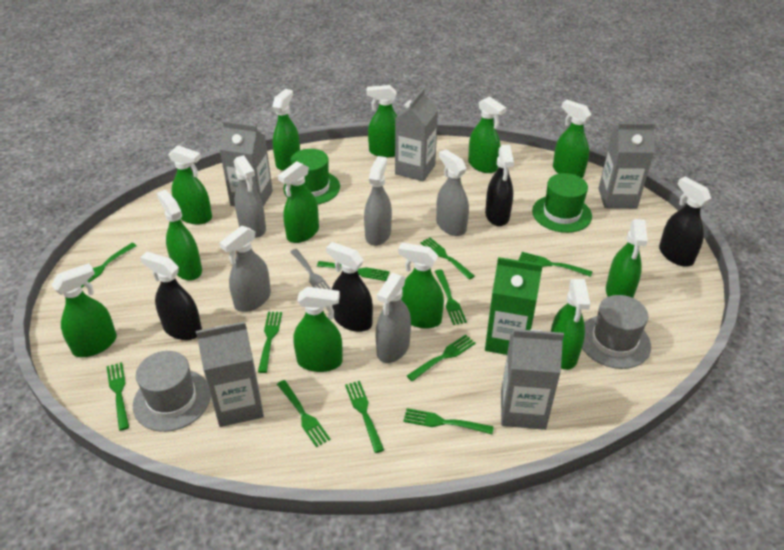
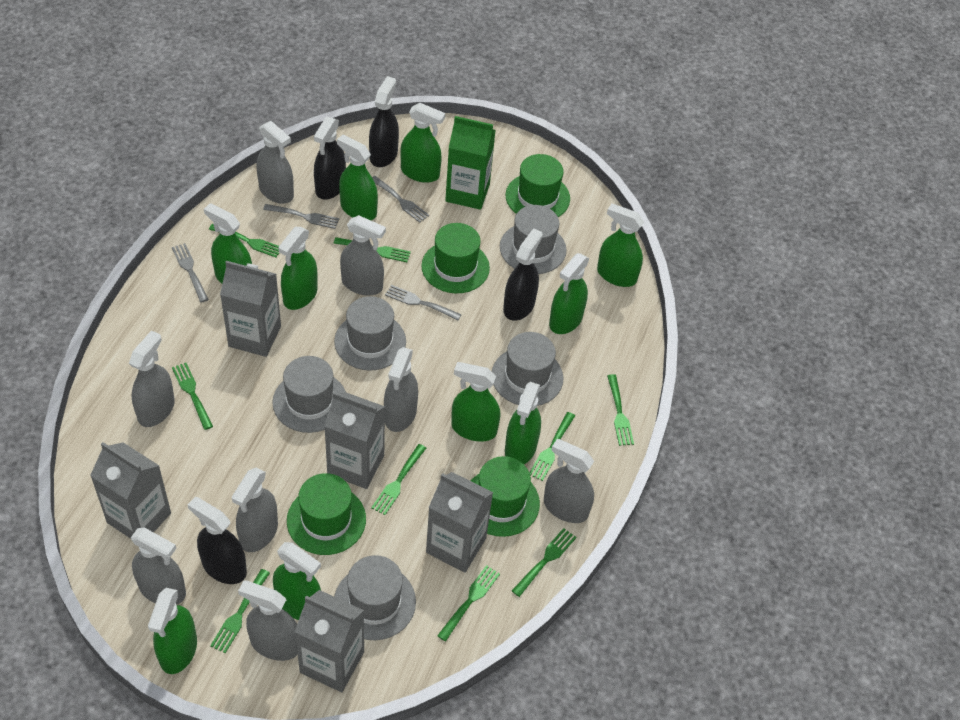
green fork: [81,243,137,288] [106,362,129,431] [258,312,282,373] [277,380,331,447] [317,261,390,281] [345,381,384,453] [403,408,494,434] [407,335,476,381] [420,237,475,280] [435,269,467,325] [519,252,593,277] = 11 -> [172,363,213,430] [209,224,279,257] [210,569,270,653] [334,237,411,262] [371,444,426,515] [437,565,500,641] [512,528,577,597] [530,412,575,481] [607,374,634,446] = 9
green hat: [283,149,340,205] [532,173,592,233] = 2 -> [287,473,366,555] [421,223,490,293] [471,456,540,537] [505,154,570,217] = 4
green spray bottle: [51,263,117,357] [157,190,202,281] [168,145,212,224] [272,89,300,171] [278,161,319,243] [293,287,343,372] [367,85,397,157] [398,243,444,329] [468,96,507,173] [551,279,590,370] [553,100,591,178] [606,219,648,298] = 12 -> [148,588,197,674] [204,203,252,284] [273,542,321,620] [278,227,318,310] [337,135,378,220] [400,103,445,183] [451,362,500,442] [505,382,541,464] [549,253,590,334] [597,204,644,287] = 10
grey fork: [290,249,332,290] = 1 -> [172,243,209,303] [263,204,339,229] [372,176,429,223] [385,285,462,320] = 4
grey hat: [133,351,211,432] [582,295,651,369] = 2 -> [272,356,346,433] [334,296,406,371] [334,555,416,640] [492,332,563,406] [500,205,567,274] = 5
grey spray bottle: [219,226,271,312] [234,155,266,238] [364,156,392,246] [375,273,411,363] [436,149,469,236] = 5 -> [129,330,175,427] [131,528,186,605] [232,468,278,552] [238,581,298,661] [256,121,294,204] [340,215,386,296] [384,347,418,432] [544,439,594,523] = 8

